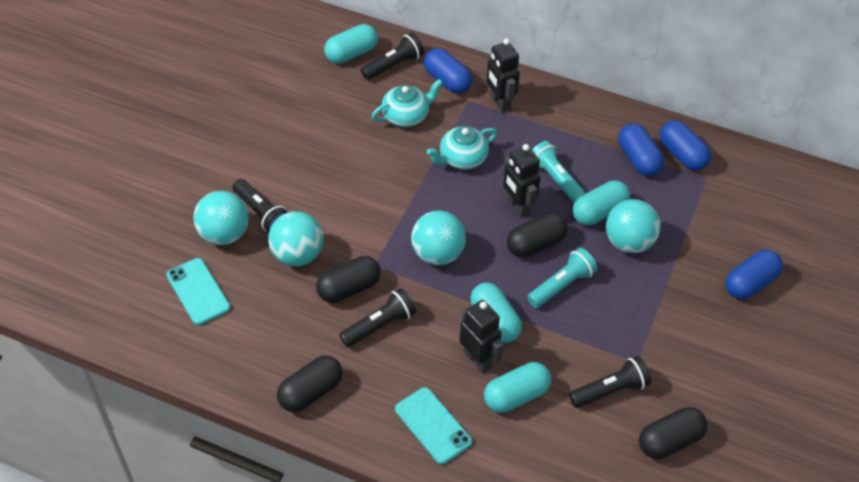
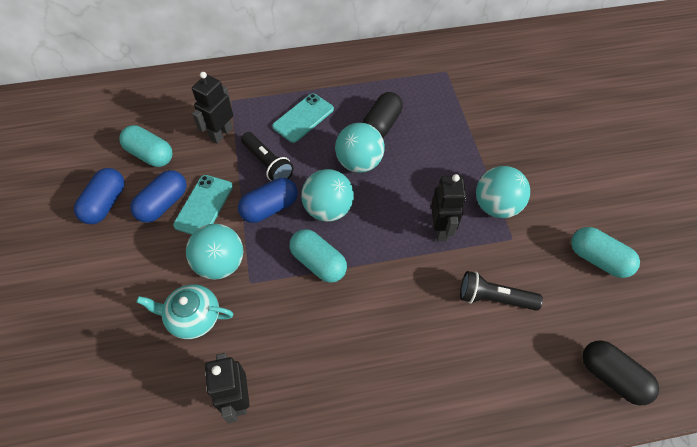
black capsule: [277,355,343,412] [316,256,381,303] [507,213,568,257] [639,407,708,459] = 4 -> [363,92,403,138] [582,340,659,405] = 2
black flashlight: [233,179,288,233] [339,288,416,347] [361,32,424,80] [569,356,651,408] = 4 -> [241,132,294,181] [460,271,543,311] = 2
blue capsule: [424,48,473,94] [618,124,664,176] [660,120,711,171] [725,250,783,300] = 4 -> [74,168,125,224] [131,170,186,223] [238,178,298,223] = 3
turquoise capsule: [324,24,378,64] [470,283,522,343] [484,362,551,413] [572,180,630,225] = 4 -> [119,125,172,167] [290,229,347,283] [571,227,640,278] = 3
turquoise flashlight: [527,248,597,308] [532,141,586,203] = 2 -> none = 0
turquoise teapot: [372,79,443,127] [427,126,497,170] = 2 -> [136,284,233,339] = 1

